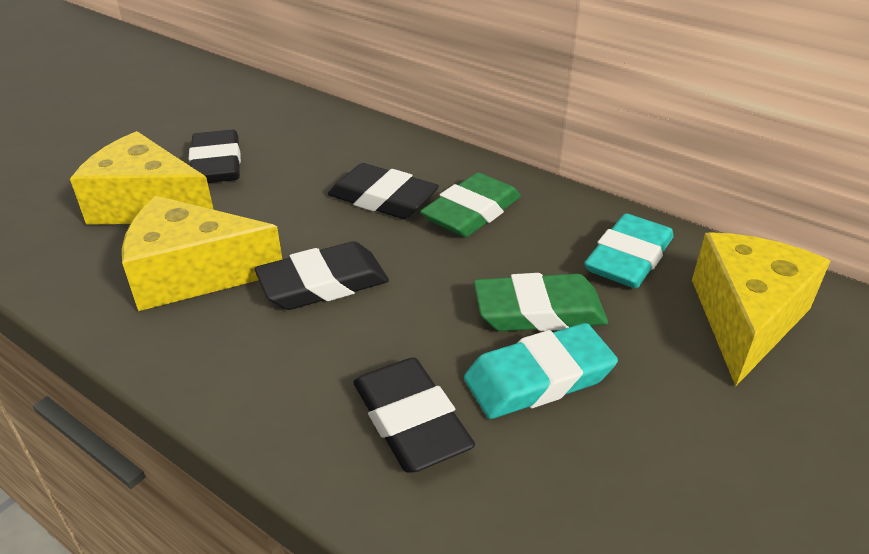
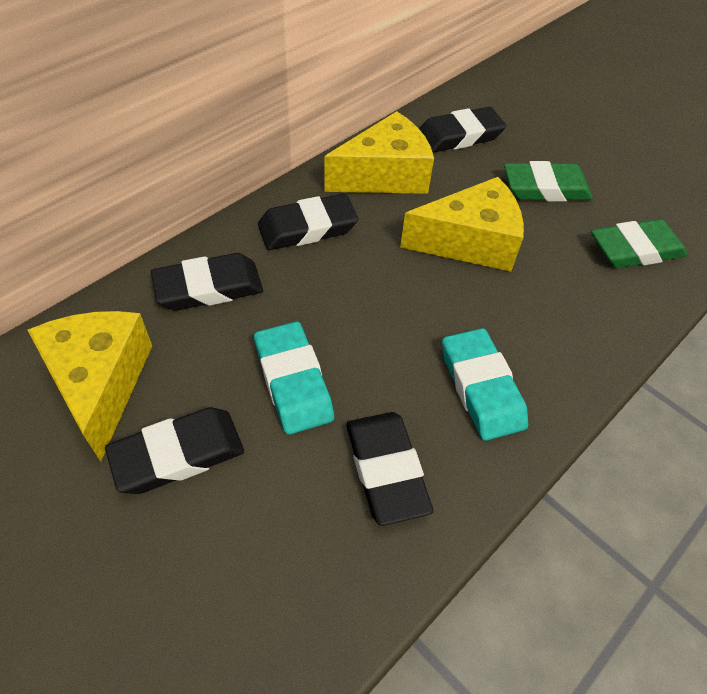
black eraser: [188,130,241,183] [254,241,389,310] [328,163,439,219] [353,357,475,473] = 4 -> [105,407,244,494] [151,253,263,311] [258,194,358,250] [346,412,433,526] [419,107,506,153] = 5

